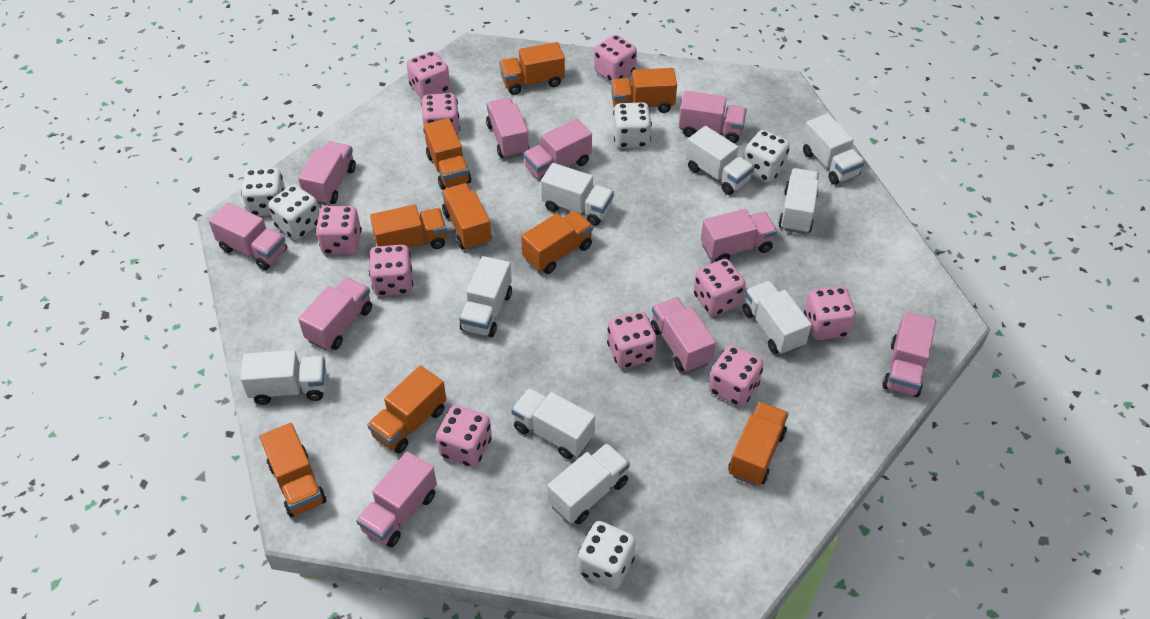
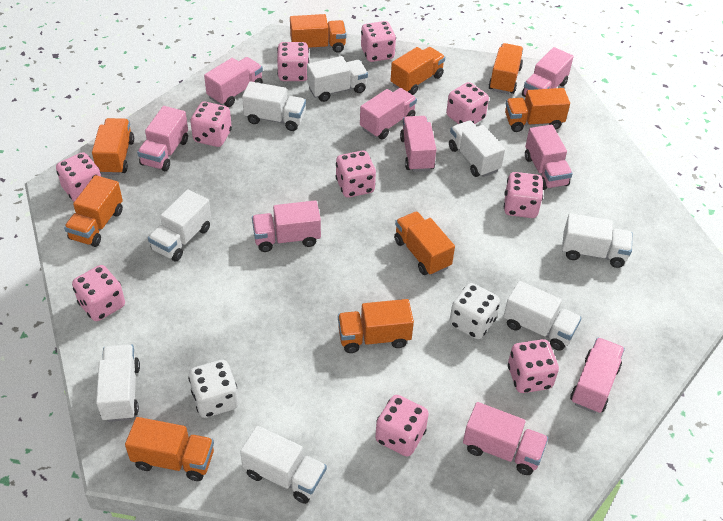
pink truck: [209,202,287,270] [298,141,356,205] [298,277,372,350] [356,451,437,547] [486,98,529,159] [523,119,592,182] [650,297,716,373] [679,91,747,143] [701,209,777,262] [882,312,936,397] = 10 -> [137,106,188,171] [204,57,263,107] [252,200,321,252] [360,88,417,139] [400,116,436,172] [463,402,548,475] [522,47,574,97] [525,125,573,190] [570,337,625,413] = 9
white dice: [241,168,285,216] [268,185,319,240] [578,521,636,589] [613,102,652,148] [744,130,790,182] = 5 -> [188,360,238,418] [449,283,500,339] = 2
white truck: [240,350,327,405] [459,256,512,337] [511,388,595,459] [541,163,614,226] [547,443,630,524] [686,126,754,195] [742,281,812,355] [779,168,819,234] [802,113,865,185] = 9 -> [96,344,140,422] [148,189,211,262] [240,426,327,504] [242,81,306,131] [307,56,368,102] [449,120,505,177] [503,281,582,351] [562,213,632,268] = 8

